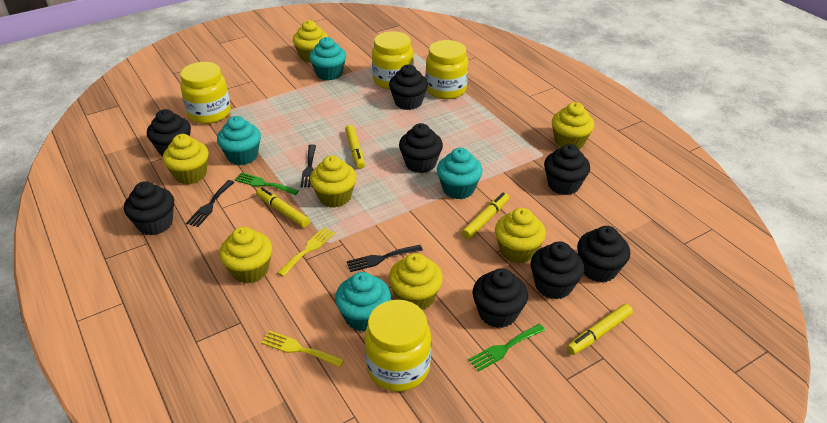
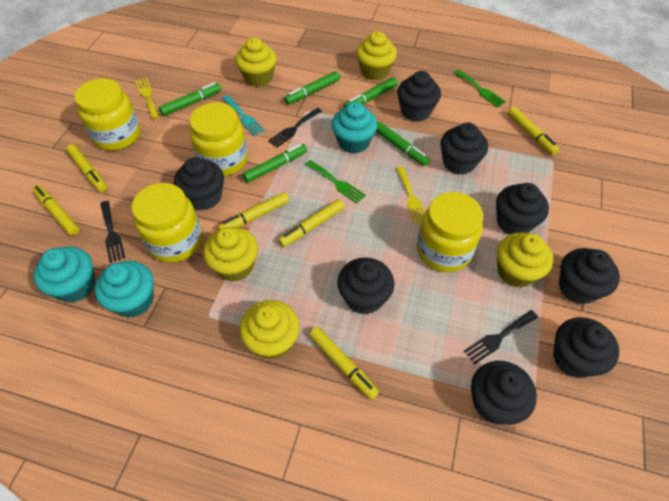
green marker: none = 0 -> [159,83,221,116] [242,144,307,183] [284,71,340,104] [344,77,398,107] [376,122,430,166] = 5
turquoise cupcake: [217,116,261,165] [309,37,346,81] [335,272,391,332] [437,148,483,199] = 4 -> [33,246,95,303] [95,261,154,318] [332,102,377,154] = 3
turquoise fork: none = 0 -> [222,95,265,136] = 1
yellow cupcake: [163,134,209,184] [219,227,272,284] [293,20,328,63] [310,155,356,208] [388,253,443,310] [495,208,546,263] [552,102,594,149] = 7 -> [203,227,258,281] [235,37,277,87] [239,300,300,360] [356,31,397,81] [497,233,553,288] = 5
yellow marker: [256,187,310,228] [345,125,365,169] [462,193,509,239] [567,304,633,355] = 4 -> [33,185,79,236] [66,144,107,192] [218,192,289,230] [278,199,344,247] [309,327,379,400] [507,107,559,155] = 6

